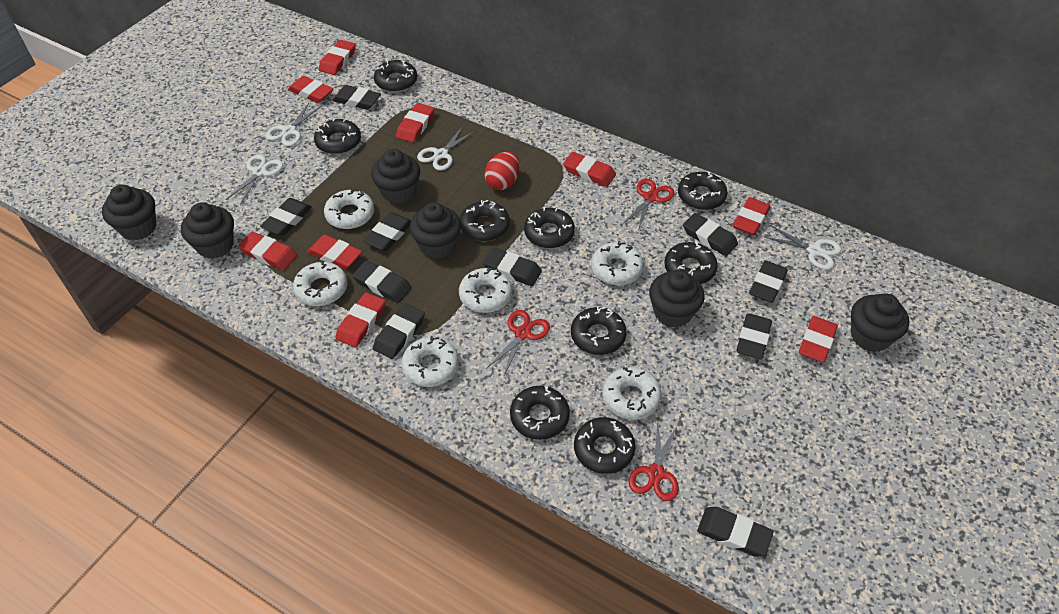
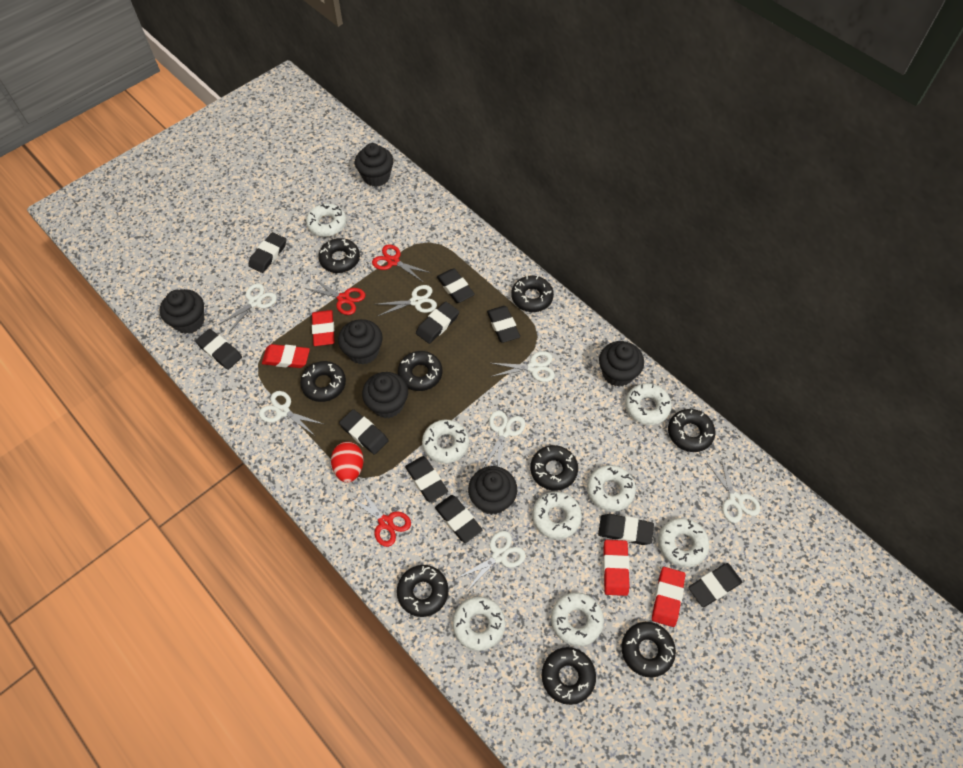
red eraser: [238,232,297,270] [288,76,334,103] [307,235,362,269] [319,40,356,75] [335,293,385,347] [396,103,435,143] [563,152,616,187] [733,197,771,235] [799,316,838,362] = 9 -> [262,344,310,368] [312,310,335,346] [603,540,630,596] [652,567,685,627] = 4
white donut: [293,261,347,306] [324,188,374,229] [401,336,459,387] [459,267,513,313] [591,241,644,285] [602,367,662,420] = 6 -> [306,203,346,237] [422,420,469,464] [453,597,505,651] [532,491,582,539] [551,592,604,646] [587,465,636,512] [625,383,672,425] [658,518,709,567] = 8
white scissors: [225,154,283,205] [266,103,322,146] [417,126,475,171] [764,225,841,270] = 4 -> [218,283,277,332] [259,391,323,436] [374,285,437,316] [455,531,526,592] [483,410,525,468] [491,351,555,382] [706,457,760,523] = 7

